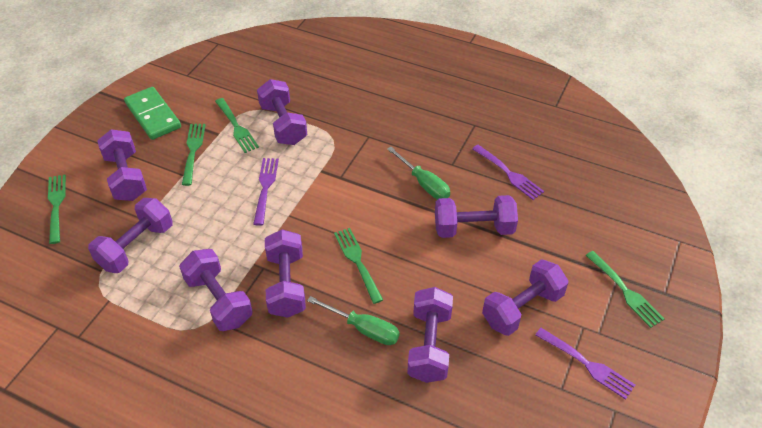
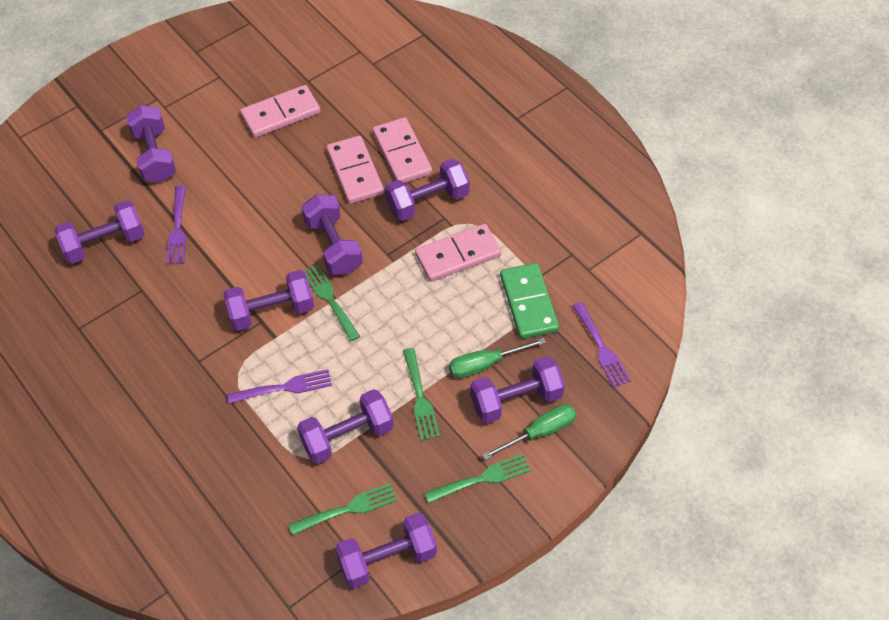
green fork: [48,174,66,244] [182,124,206,186] [215,98,259,153] [334,228,383,304] [585,251,664,328] = 5 -> [289,483,397,535] [304,264,360,341] [403,348,440,441] [424,454,531,503] = 4
pink domino: none = 0 -> [240,85,320,138] [327,136,384,204] [373,117,432,183] [415,224,501,282] = 4

